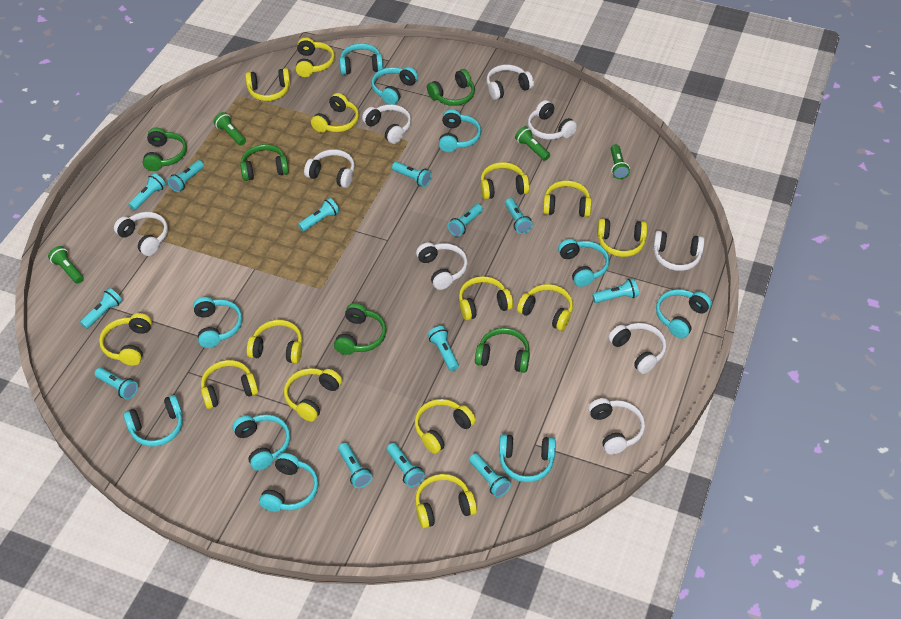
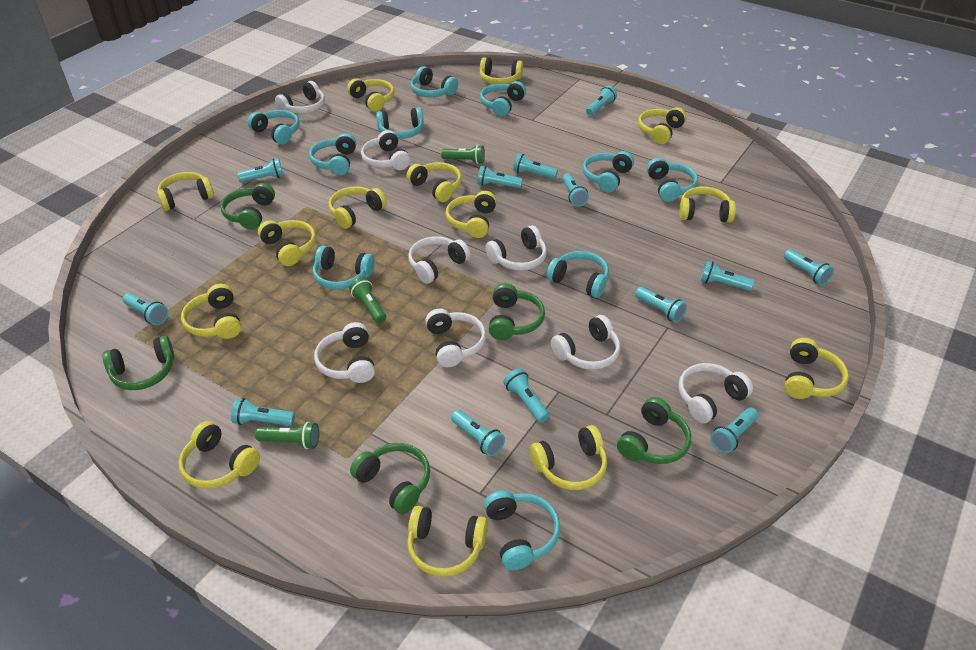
green flashlight: [48,246,84,284] [214,112,246,146] [515,126,550,161] [611,144,630,179] = 4 -> [255,422,319,449] [349,277,386,323] [441,145,485,164] = 3
white headphones: [114,212,168,256] [304,149,355,188] [362,104,411,144] [416,242,468,290] [486,64,534,100] [528,100,577,140] [588,398,645,455] [608,323,667,374] [653,231,705,271] = 9 -> [275,81,325,114] [314,322,375,383] [361,130,411,170] [408,236,470,284] [425,309,486,367] [485,225,547,271] [551,315,620,370] [678,363,753,423] = 8

